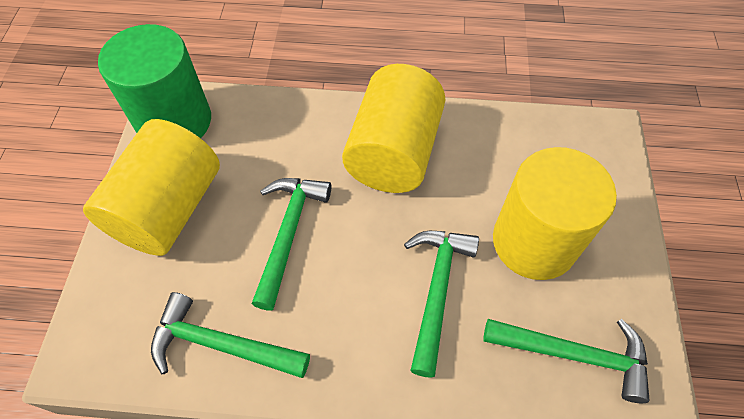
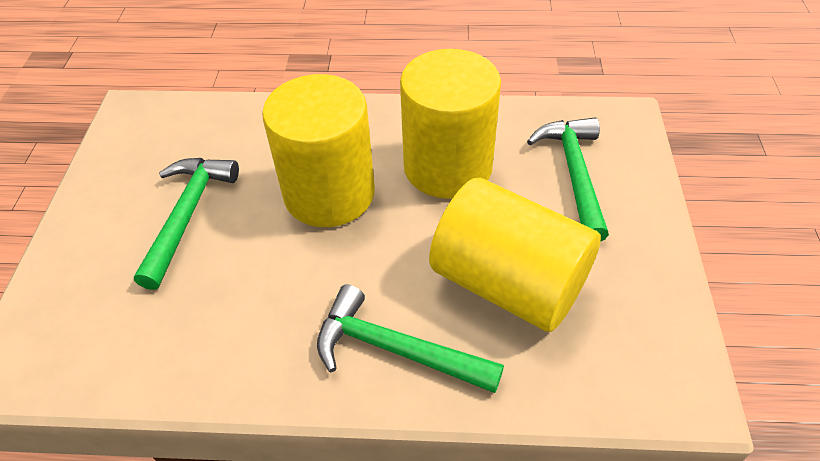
green cylinder: [98,24,211,138] = 1 -> none = 0
green hammer: [151,292,310,378] [251,178,331,311] [404,231,479,378] [483,319,649,403] = 4 -> [134,158,239,290] [317,284,504,393] [527,118,609,241] = 3

